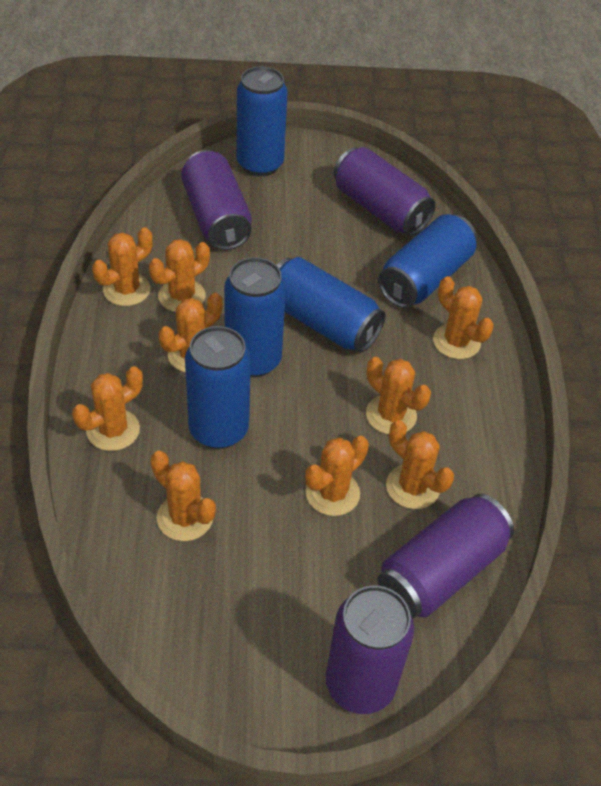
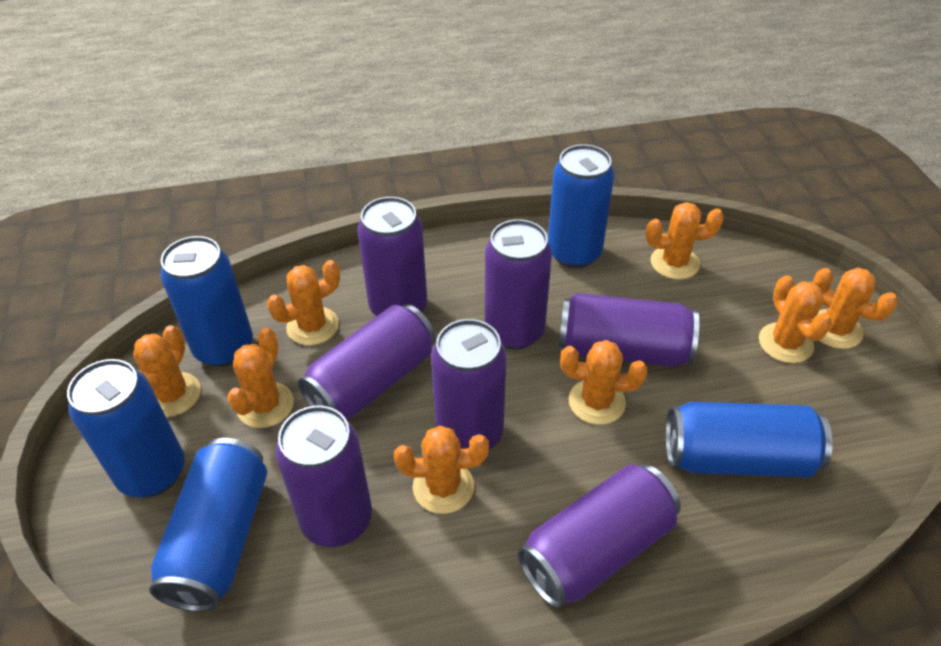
orange cactus: [72,366,143,451] [92,227,153,306] [149,239,210,312] [150,450,216,541] [159,293,223,373] [305,436,369,516] [366,357,431,434] [386,420,454,509] [433,276,494,359] = 9 -> [133,325,201,417] [227,327,294,428] [267,260,340,345] [394,426,489,514] [560,340,648,425] [646,202,724,279] [759,275,832,363] [813,268,898,349] = 8
purple can: [181,150,252,250] [326,585,414,714] [334,147,436,236] [378,494,514,619] = 4 -> [275,406,372,547] [298,304,435,419] [357,197,427,316] [431,319,506,450] [485,219,552,350] [518,464,681,608] [559,293,699,367] = 7

